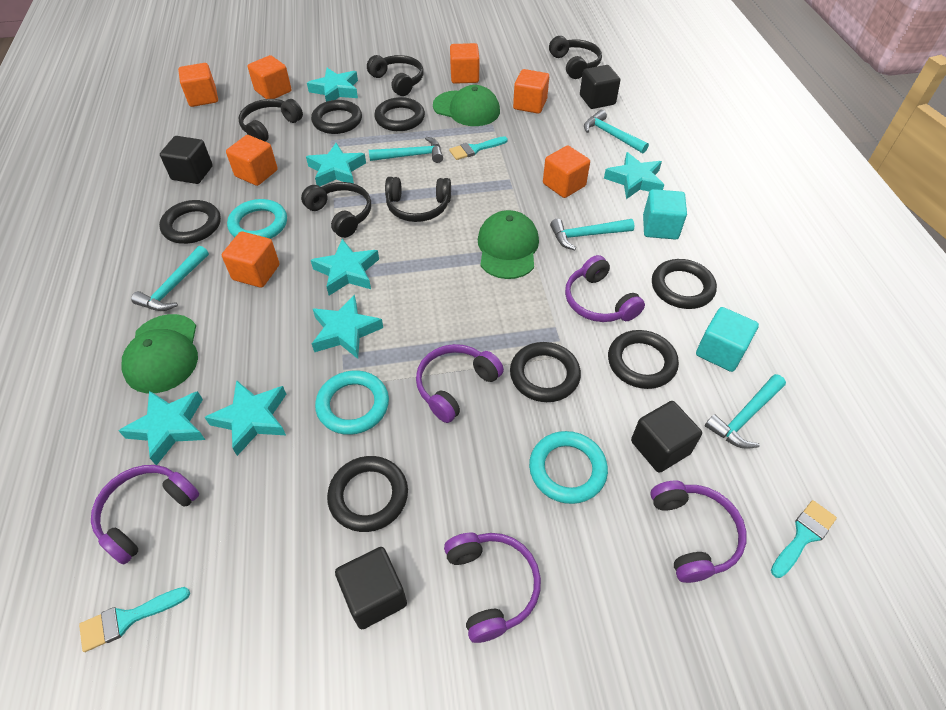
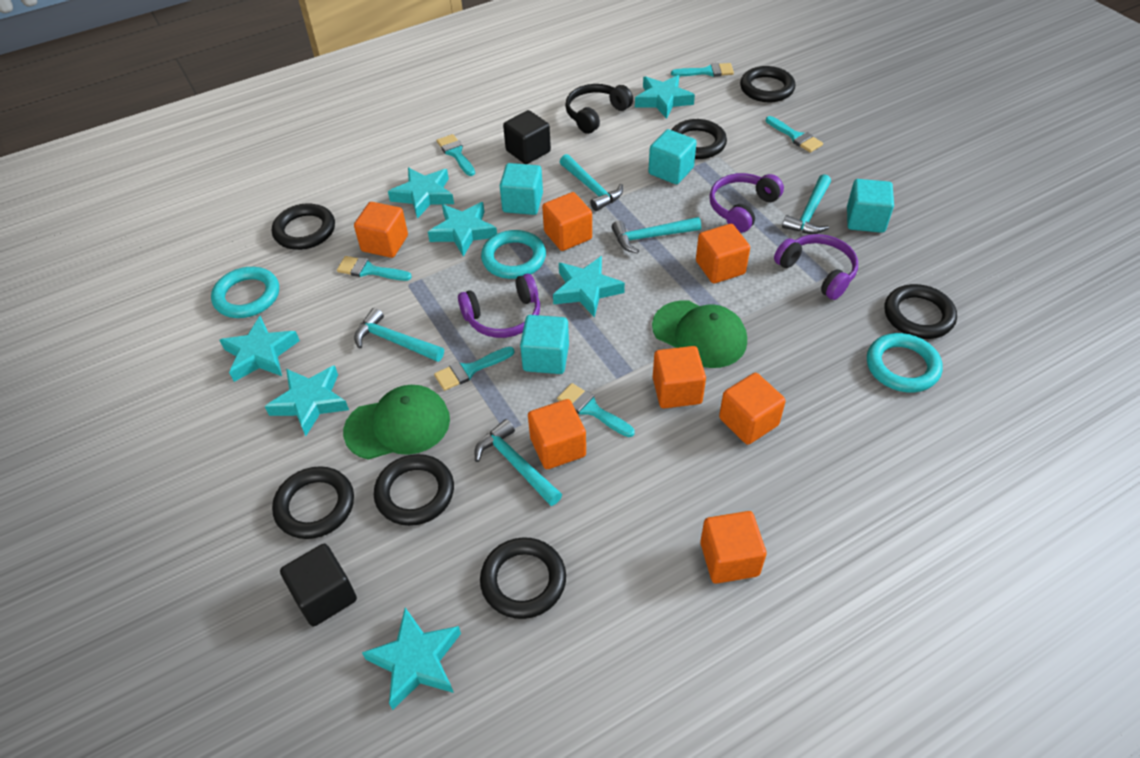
black cube: [160,136,213,184] [335,547,407,629] [580,65,620,109] [631,401,702,473] = 4 -> [280,544,357,626] [503,110,551,164] = 2
black headphones: [238,99,303,142] [301,182,371,238] [367,55,424,96] [385,177,451,222] [549,36,602,79] = 5 -> [565,84,633,134] = 1
green cap: [121,314,198,393] [433,85,500,126] [478,210,539,279] = 3 -> [343,385,450,460] [652,300,747,368] = 2
purple headphones: [91,465,199,565] [416,344,504,423] [444,533,541,643] [565,255,645,322] [650,480,747,583] = 5 -> [458,274,540,338] [709,173,784,233] [774,234,858,300] = 3
turquoise brush: [79,587,190,652] [449,136,508,160] [771,500,837,578] = 3 -> [337,256,412,281] [434,347,514,391] [436,134,475,176] [557,383,635,437] [671,63,734,77] [766,116,823,153] = 6
turquoise cube: [643,189,687,240] [696,307,759,372] = 2 -> [500,163,543,215] [520,315,569,374] [648,129,697,184] [847,179,894,233] = 4

